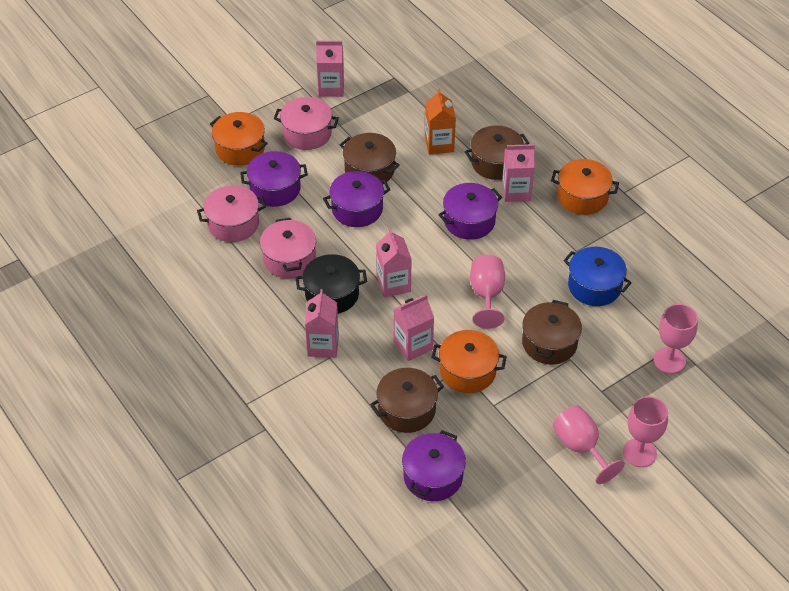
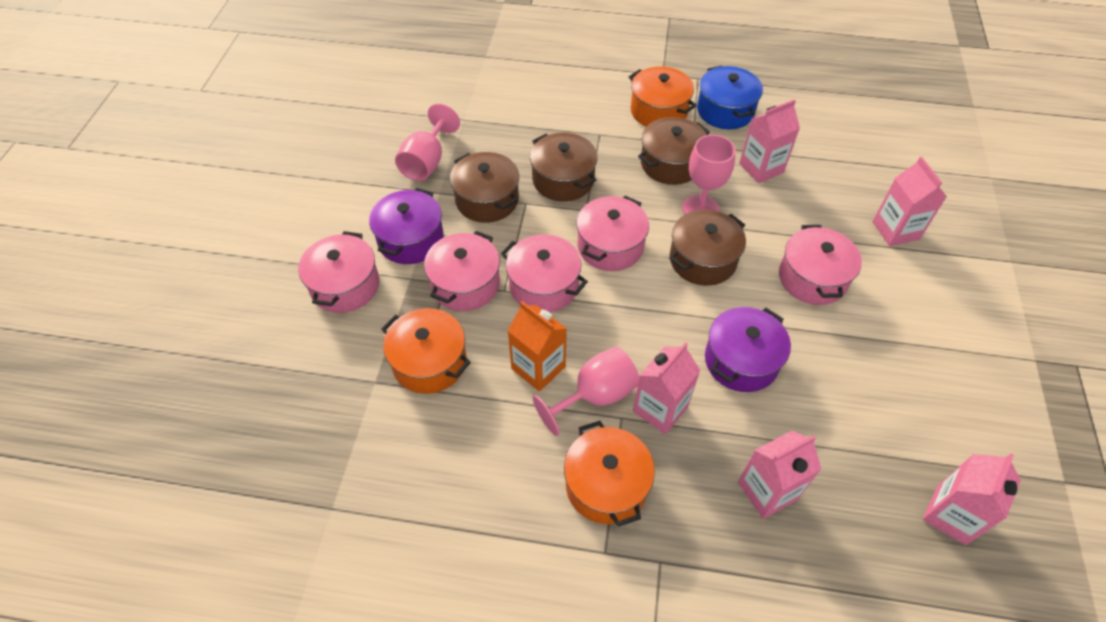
black pot: [296,254,367,314] = 1 -> none = 0
pink goblet: [470,255,505,329] [553,405,625,484] [623,396,668,467] [654,304,698,374] = 4 -> [395,104,460,181] [533,346,639,436] [682,135,736,214] = 3
pink pot: [197,185,266,242] [260,218,316,278] [274,97,339,150] = 3 -> [298,231,379,313] [424,231,500,311] [501,234,588,312] [576,196,649,271] [779,225,862,305] = 5
purple pot: [240,151,308,207] [323,171,391,227] [402,430,466,501] [438,183,502,240] = 4 -> [369,188,444,264] [705,307,791,392] = 2

